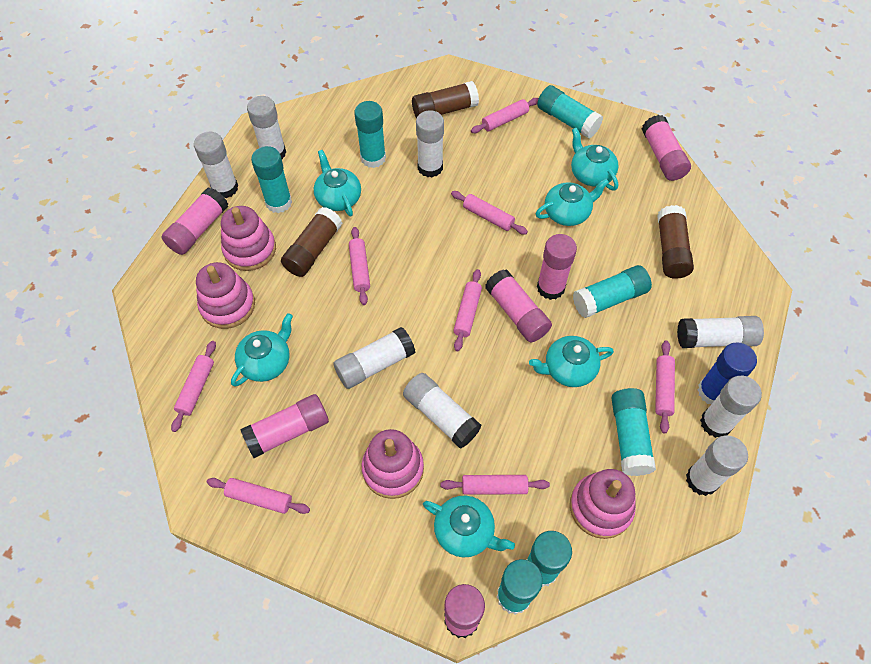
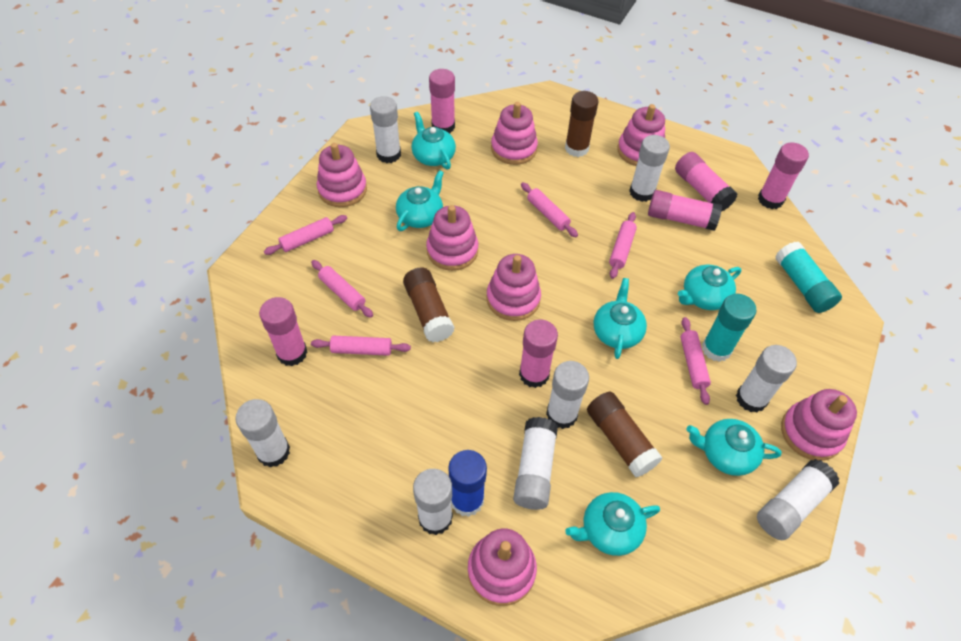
pink rolling pin: [171,341,216,432] [206,478,310,514] [349,227,370,305] [441,475,550,494] [451,191,528,235] [453,269,482,351] [471,98,539,133] [655,341,675,433] = 8 -> [264,215,347,255] [311,260,373,318] [311,336,411,356] [521,182,578,237] [609,212,637,279] [680,317,711,405] = 6
pink stacking toy: [196,262,255,329] [221,206,276,271] [361,429,424,499] [570,469,636,539] = 4 -> [317,143,367,207] [426,205,478,271] [468,528,537,606] [486,254,541,321] [491,102,538,165] [617,104,665,166] [781,389,857,461] = 7
turquoise glue stick: [251,146,292,213] [354,101,386,168] [497,559,543,615] [527,531,572,587] [537,85,603,138] [573,265,652,318] [611,388,656,476] = 7 -> [702,294,756,362] [775,242,842,313] = 2

